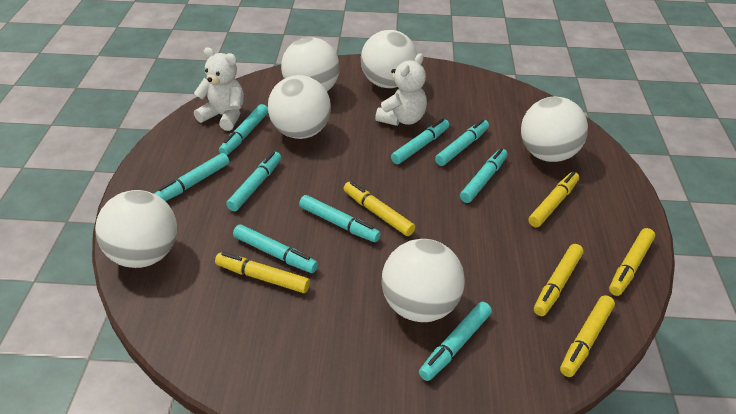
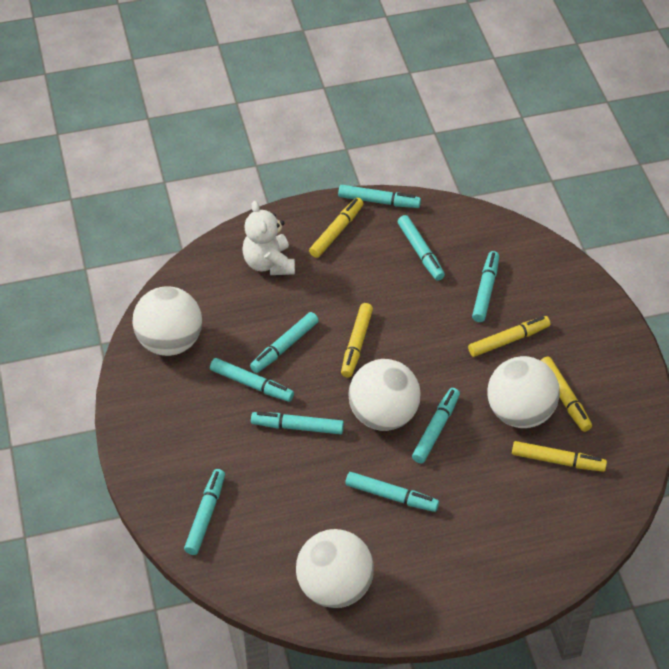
white ball: [95,190,177,268] [268,75,331,139] [281,37,340,91] [361,30,417,88] [381,239,465,322] [521,97,588,162] = 6 -> [132,286,202,356] [296,529,374,608] [349,359,420,431] [487,356,560,428] = 4
white teddy bear: [194,47,244,131] [375,53,427,126] = 2 -> [242,201,295,275] = 1
yellow marker: [215,252,310,293] [343,181,415,236] [528,172,579,227] [534,244,584,316] [560,295,615,377] [609,228,655,296] = 6 -> [309,198,364,258] [341,303,373,378] [468,316,550,357] [512,441,607,472] [540,356,592,432] = 5

